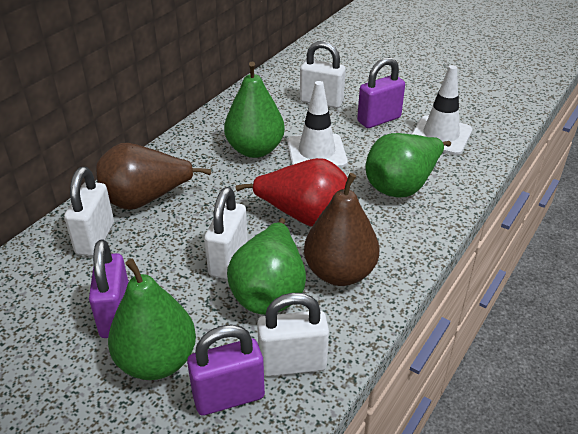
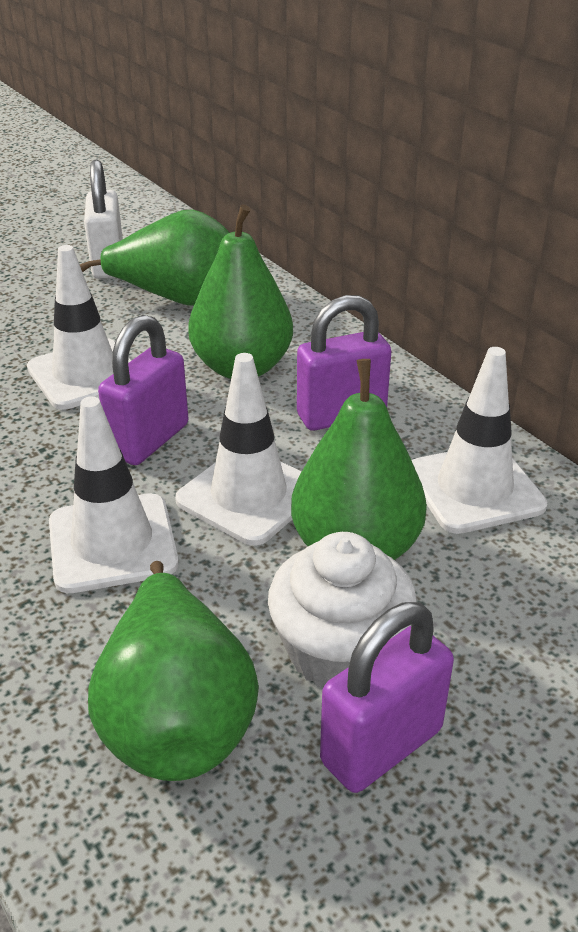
brown pear: [96,143,211,210] [304,173,379,286] = 2 -> none = 0
red pear: [236,158,350,227] = 1 -> none = 0
white cupcake: none = 0 -> [268,532,417,687] = 1
white padlock: [64,167,114,256] [204,187,248,279] [257,293,329,377] [300,41,346,108] = 4 -> [84,160,123,279] = 1
white traffic cone: [287,81,348,168] [412,65,472,155] = 2 -> [27,245,132,410] [49,396,179,593] [175,353,302,546] [412,347,547,534] = 4

